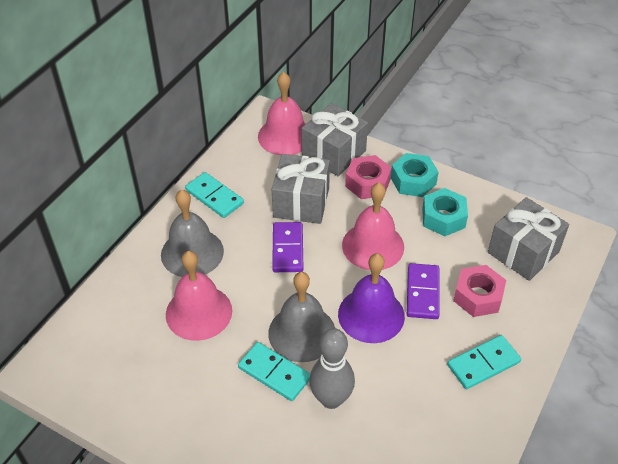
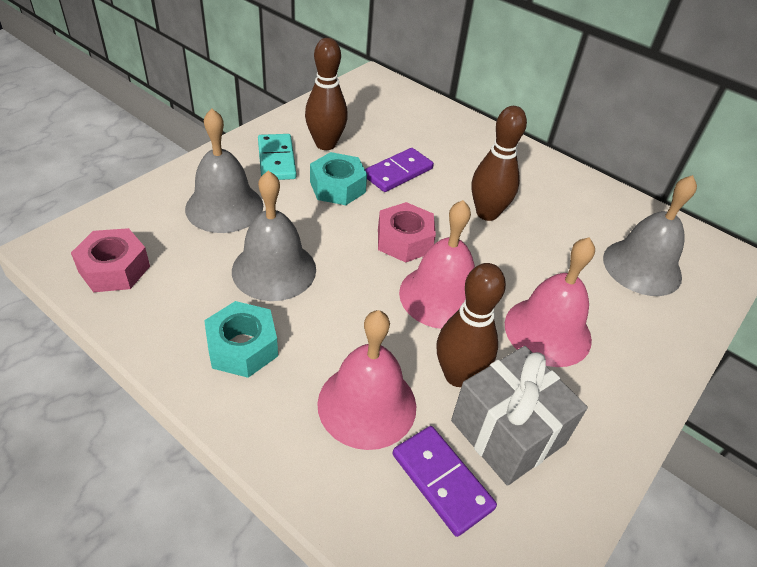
brown bowling pin: none = 0 -> [305,38,348,150] [436,263,506,387] [472,106,527,221] = 3
grey bell: [161,190,224,277] [268,272,336,362] = 2 -> [185,109,263,233] [232,171,316,301] [603,175,697,296] = 3
grey bowling pin: [309,328,355,409] = 1 -> none = 0
grey gift: [272,154,330,224] [302,103,368,176] [488,197,569,281] = 3 -> [451,346,588,486] = 1
purple bell: [338,253,405,343] = 1 -> none = 0
turquoise domino: [185,172,244,218] [238,342,310,401] [447,335,521,389] = 3 -> [258,134,297,180] = 1

